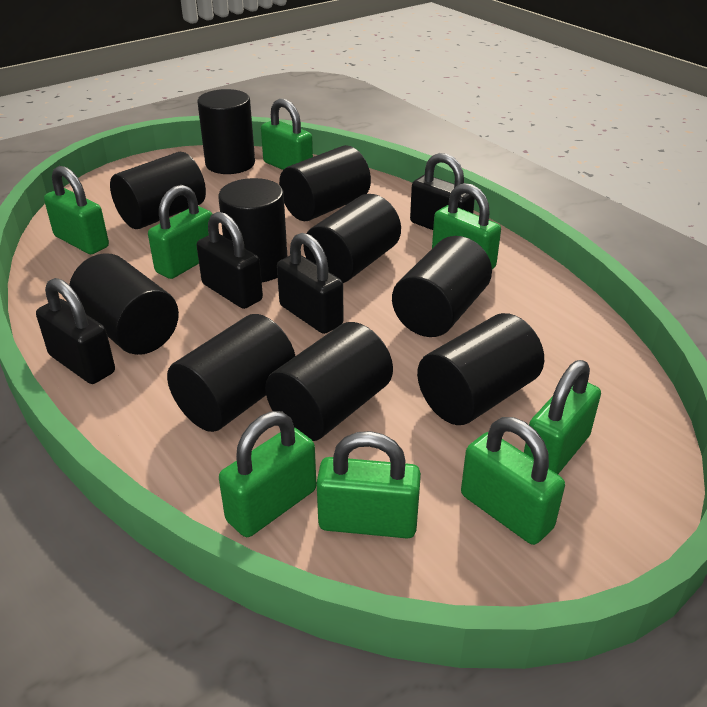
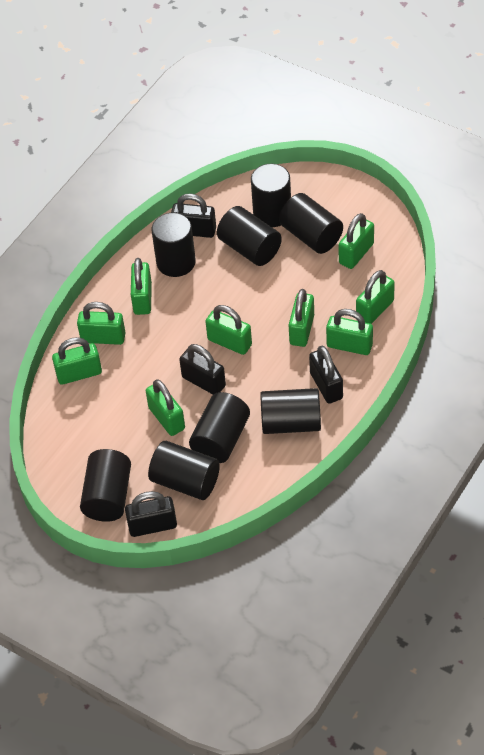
black cylinder: [69,253,179,355] [110,152,206,229] [167,314,295,432] [197,89,255,174] [218,178,287,282] [265,322,393,441] [279,145,371,221] [304,194,401,283] [392,236,492,337] [417,313,544,425] = 10 -> [80,449,131,522] [148,441,220,500] [152,213,196,277] [189,392,250,463] [217,206,282,266] [251,164,291,227] [260,388,321,434] [279,193,343,254] = 8
green padlock: [44,166,109,254] [148,185,212,279] [219,411,316,537] [261,98,313,170] [317,431,421,538] [432,183,501,269] [461,417,565,545] [524,360,601,474] = 8 -> [52,337,102,385] [77,302,126,345] [131,258,152,315] [146,379,185,436] [205,305,252,355] [289,289,314,347] [326,309,373,355] [338,213,374,269] [356,270,395,324] = 9

